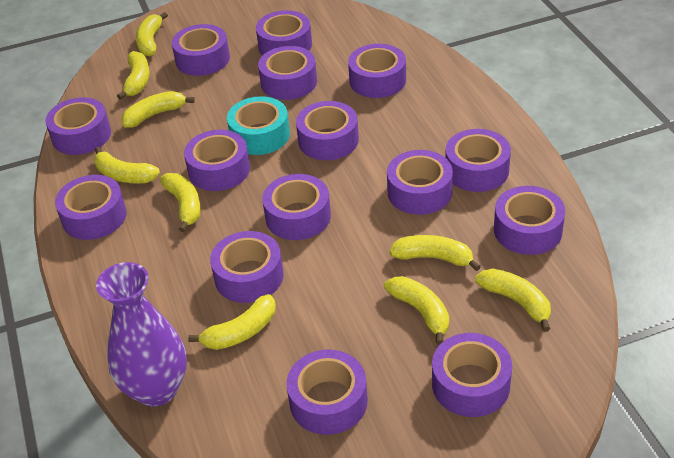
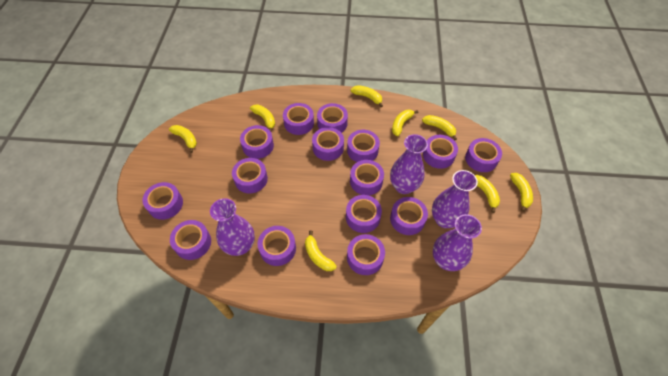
purple vase: [96,262,187,407] = 1 -> [210,198,255,256] [390,134,428,194] [432,170,478,228] [433,214,482,271] = 4
turquoise tape: [227,96,290,155] = 1 -> none = 0
yellow banana: [94,147,160,184] [117,51,150,100] [121,91,195,128] [136,12,168,57] [160,173,201,232] [188,294,276,350] [384,276,449,345] [389,235,481,271] [475,268,551,332] = 9 -> [169,125,197,153] [250,104,275,132] [305,231,337,271] [351,85,383,107] [392,110,418,136] [422,115,457,140] [475,175,500,213] [510,173,533,212] = 8

